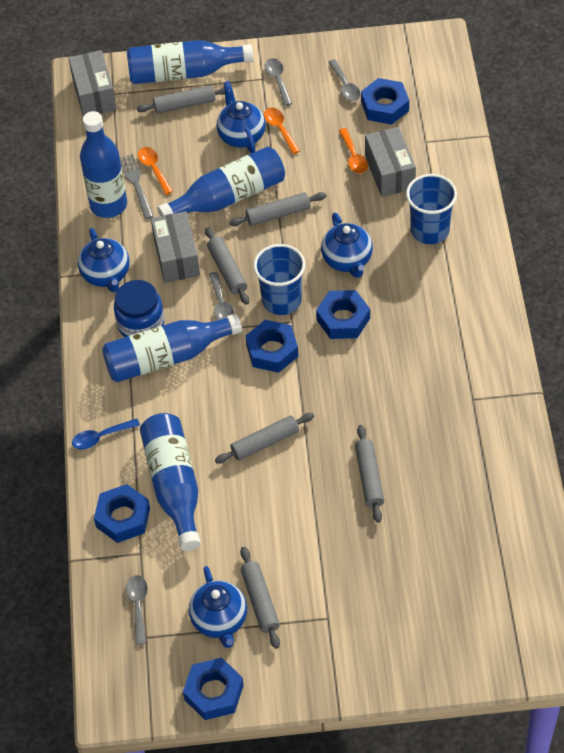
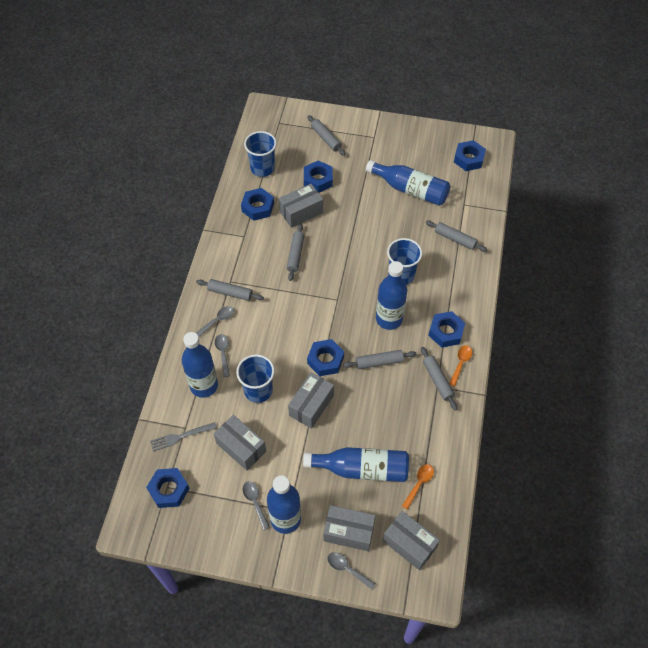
blue cup: [253,244,305,315] [406,174,457,244] = 2 -> [236,354,275,403] [244,131,277,177] [387,238,422,285] = 3
blue jar: [114,280,164,337] = 1 -> none = 0
blue nut: [94,484,150,543] [183,658,244,720] [246,320,298,373] [316,290,370,339] [361,78,409,125] = 5 -> [146,468,190,508] [241,188,274,221] [304,161,333,193] [307,339,344,376] [428,311,465,348] [454,140,486,171] = 6
blue spoon: [72,419,140,449] = 1 -> none = 0
blue teapot: [78,228,129,292] [189,566,247,648] [217,81,266,153] [321,213,373,278] = 4 -> none = 0
grey box: [68,50,116,117] [151,211,200,283] [365,127,416,197] = 3 -> [214,415,266,471] [279,184,323,228] [288,372,334,429] [324,505,376,551] [383,511,440,570] = 5
orange spoon: [138,147,173,195] [264,108,300,154] [338,128,368,174] = 3 -> [402,464,434,510] [449,345,472,387] = 2

